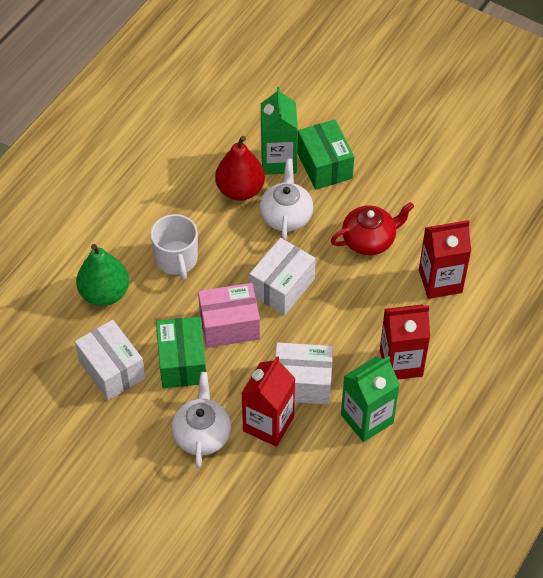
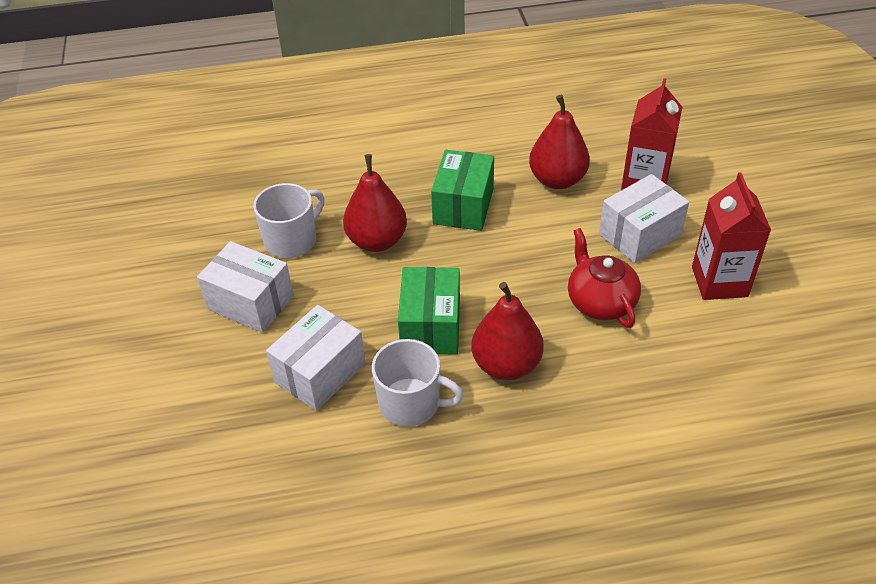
green carton: [261,87,298,175] [341,356,400,442] = 2 -> none = 0
green pear: [76,244,129,306] = 1 -> none = 0
pink box: [198,283,260,348] = 1 -> none = 0
red carton: [242,356,296,447] [380,304,430,380] [419,220,471,299] = 3 -> [621,78,683,190] [692,172,771,300] = 2
red pear: [215,136,265,201] = 1 -> [343,154,407,252] [472,282,544,380] [529,95,590,189] = 3
white mug: [150,214,198,280] = 1 -> [253,183,325,258] [372,339,464,427] = 2
white teapot: [172,372,231,468] [260,159,313,240] = 2 -> none = 0

